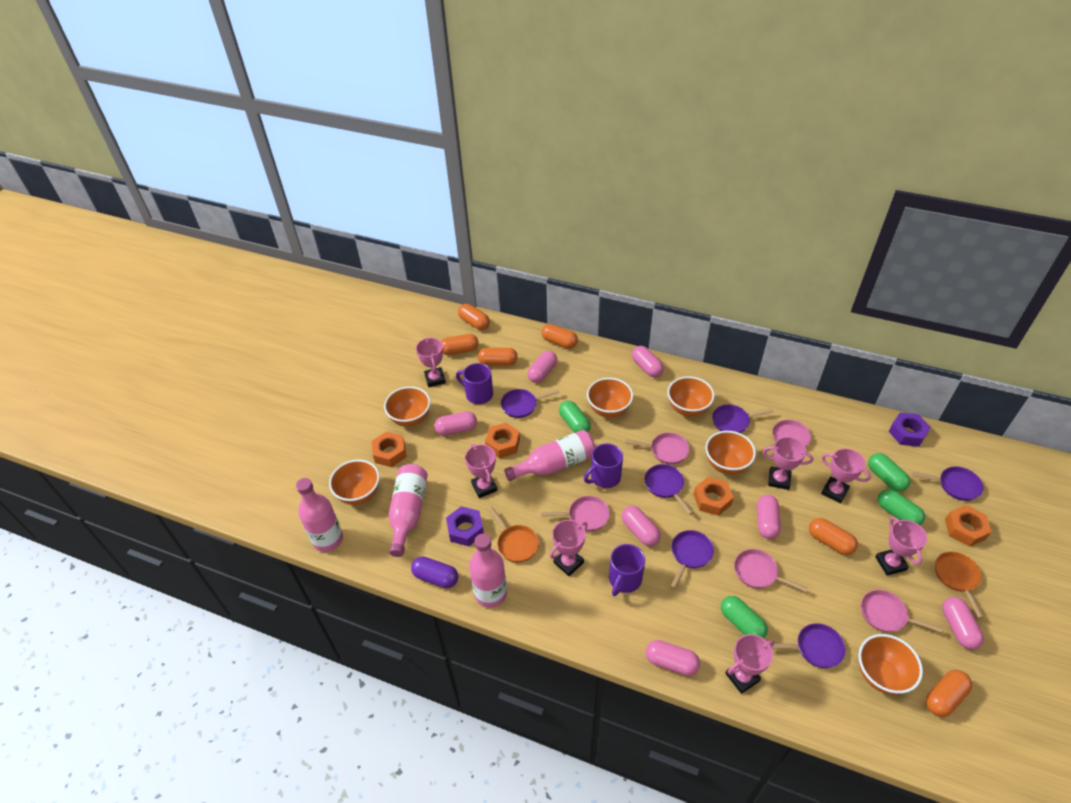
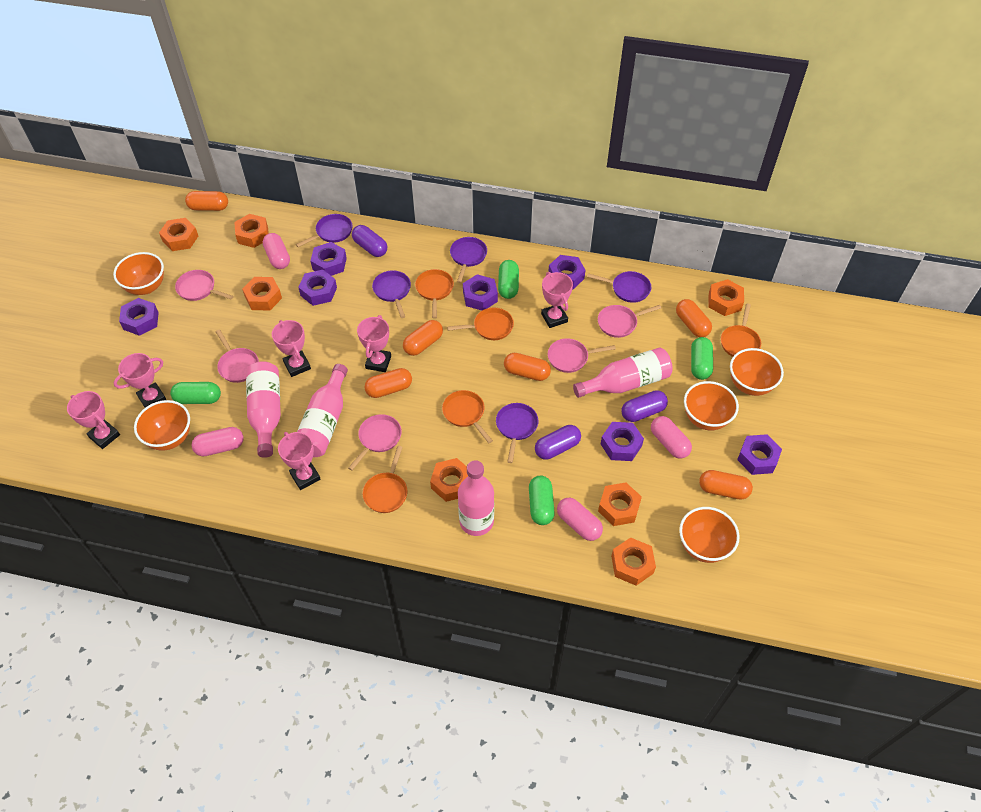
orange bowl: [329,460,380,505] [384,386,430,427] [587,378,633,418] [668,376,715,417] [705,431,756,475] [858,634,923,695] = 6 -> [113,252,164,295] [134,400,190,451] [679,507,740,563] [684,381,739,431] [730,348,784,396] = 5
orange nut: [372,431,406,467] [485,423,520,458] [694,477,734,516] [945,505,991,547] = 4 -> [159,218,198,251] [234,214,269,248] [242,277,282,310] [430,458,468,502] [598,482,642,526] [611,537,656,586] [708,279,744,316] = 7
orange pan: [488,507,539,563] [935,552,984,618] = 2 -> [363,446,407,513] [415,269,454,319] [442,390,493,443] [447,308,514,340] [721,303,761,357] = 5
pink capsule: [434,411,477,436] [528,351,557,383] [622,506,661,546] [632,346,664,377] [646,640,700,676] [757,495,781,539] [942,597,984,649] = 7 -> [192,427,244,456] [263,233,290,269] [557,497,603,541] [651,416,692,458] = 4
pink trophy: [416,337,446,387] [465,444,497,498] [550,520,588,576] [725,634,775,694] [763,437,814,490] [821,448,871,504] [875,517,927,576] = 7 -> [67,391,120,449] [114,353,167,408] [272,320,311,377] [278,432,321,490] [357,315,391,372] [541,272,573,328] = 6
purple capsule: [411,556,458,588] = 1 -> [352,225,387,257] [535,425,581,460] [621,390,668,422] = 3
purple mug: [456,363,493,404] [584,443,623,488] [609,544,645,596] = 3 -> none = 0
purple nut: [446,506,484,546] [889,412,931,447] = 2 -> [119,298,159,336] [298,270,337,306] [310,242,347,276] [463,274,498,311] [548,255,586,289] [601,422,644,461] [737,434,782,475] = 7
purple pan: [501,389,559,418] [645,464,693,515] [671,530,714,588] [712,404,774,433] [772,623,846,668] [912,466,984,501] = 6 -> [296,214,352,247] [372,270,411,318] [450,237,487,283] [496,403,539,463] [587,271,651,303] = 5

